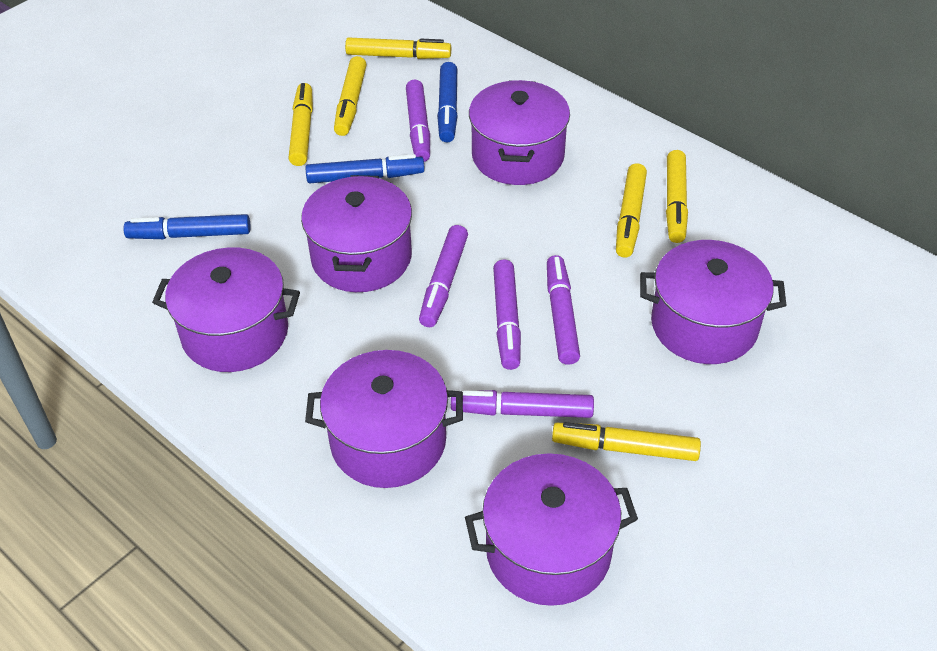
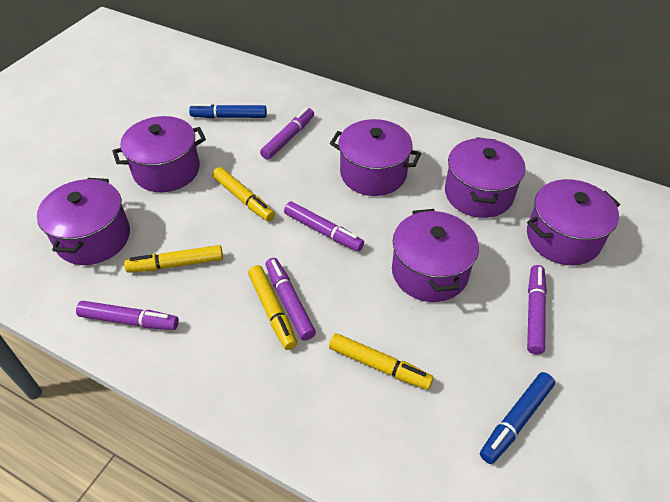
blue marker: [123,214,251,239] [306,154,425,183] [437,62,458,142] = 3 -> [189,104,267,118] [480,372,555,464] = 2
yellow marker: [288,83,313,166] [334,56,367,136] [345,38,451,59] [552,422,701,461] [616,164,647,257] [666,150,688,243] = 6 -> [124,245,223,273] [212,167,275,221] [248,265,297,350] [329,333,434,390] = 4

